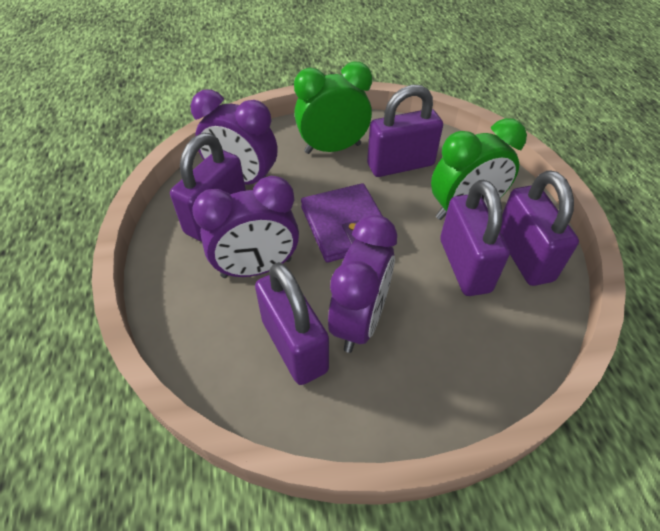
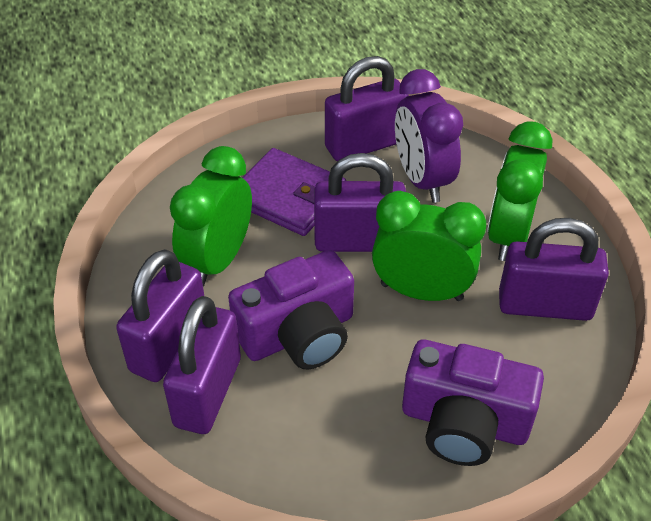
green clock: [294,62,372,154] [431,118,527,220] = 2 -> [170,146,252,287] [372,191,486,301] [487,121,553,261] = 3
purple camera: none = 0 -> [228,250,354,369] [402,339,544,466] = 2
purple clock: [191,90,277,185] [192,176,299,278] [328,215,397,353] = 3 -> [395,69,463,203] = 1

